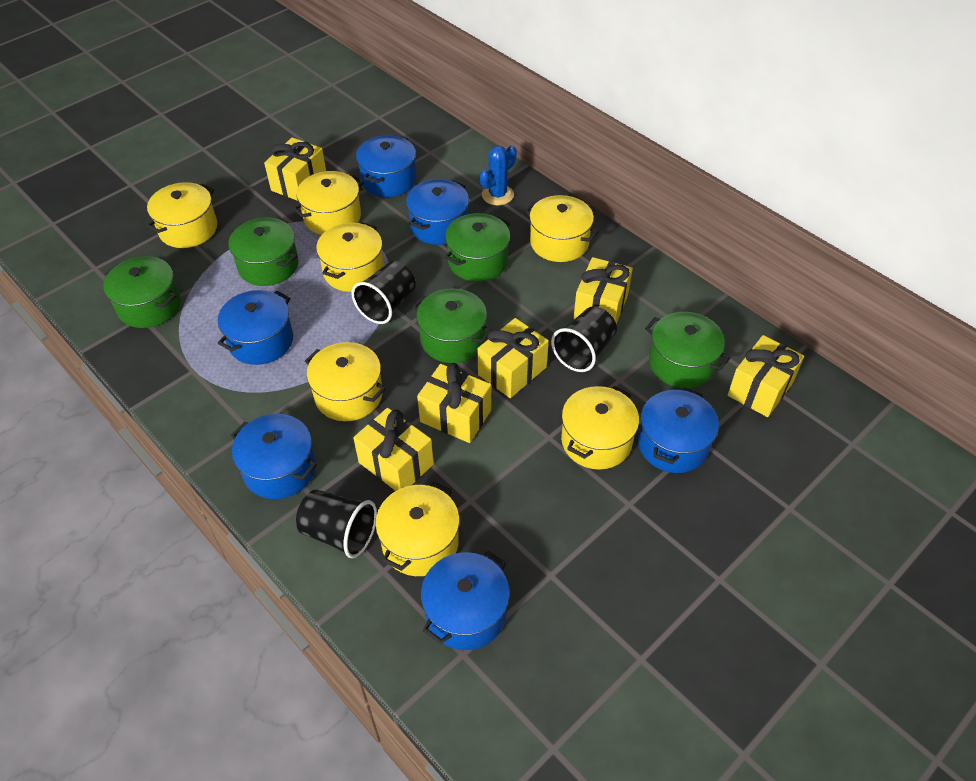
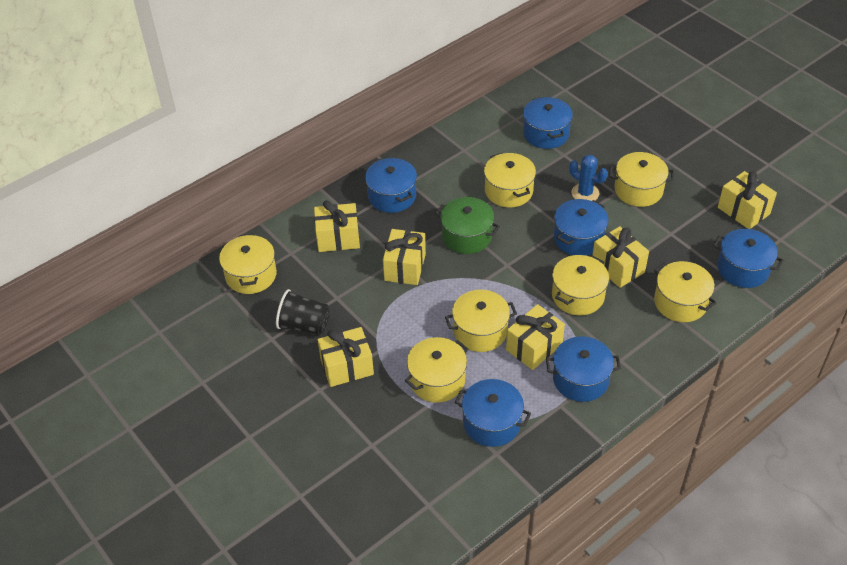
black cup: [296,490,377,558] [351,261,416,324] [551,306,617,372] = 3 -> [276,289,330,335] = 1
green pot: [103,256,181,328] [228,218,299,286] [412,288,492,363] [445,213,510,282] [645,312,730,388] = 5 -> [435,197,500,254] = 1

